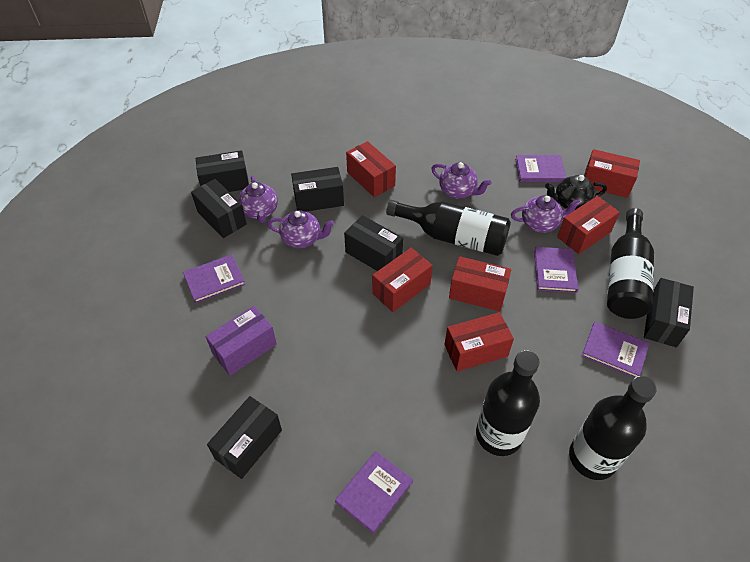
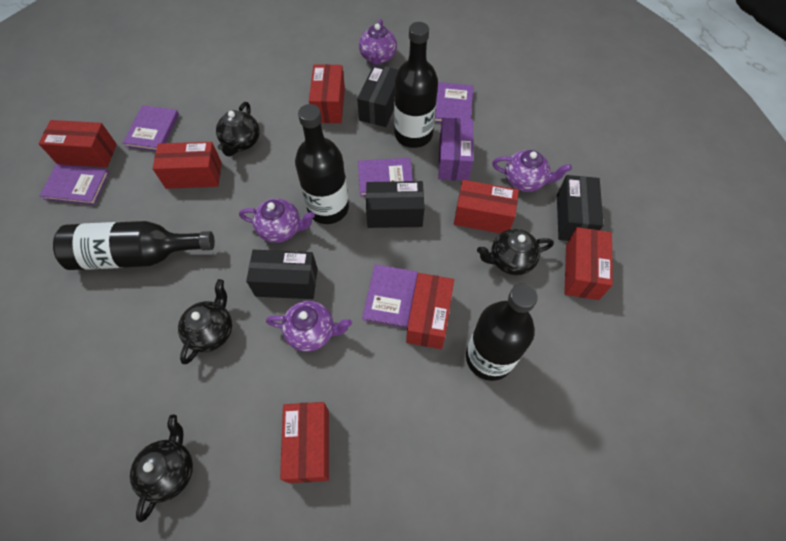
black box: [191,179,247,238] [196,150,249,192] [207,396,282,479] [291,167,344,212] [344,215,403,271] [644,278,694,347] = 6 -> [246,250,318,299] [357,64,398,127] [366,181,424,228] [557,175,603,241] = 4
black teapot: [545,175,607,211] = 1 -> [130,415,193,522] [178,279,232,364] [216,102,260,156] [477,229,554,275] = 4
red box: [346,141,396,197] [372,248,433,312] [444,312,514,372] [449,256,511,311] [557,196,620,254] [584,149,640,198] = 6 -> [39,120,117,167] [153,142,222,189] [280,402,329,483] [309,64,345,123] [406,273,454,349] [454,180,519,234] [564,227,613,300] = 7

